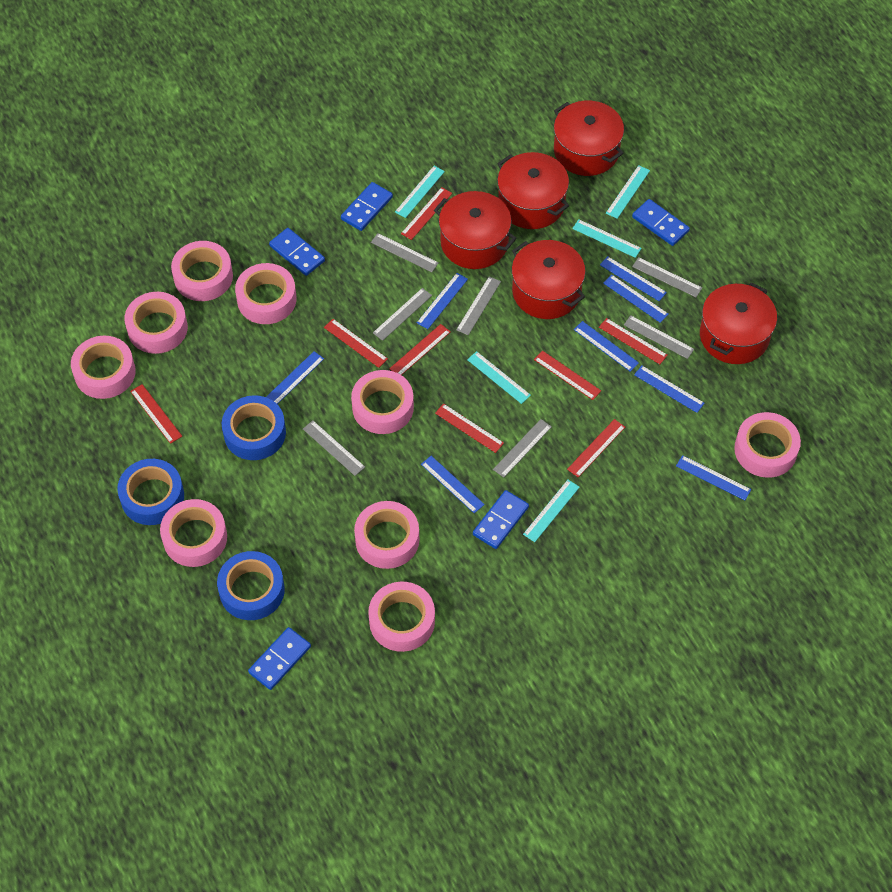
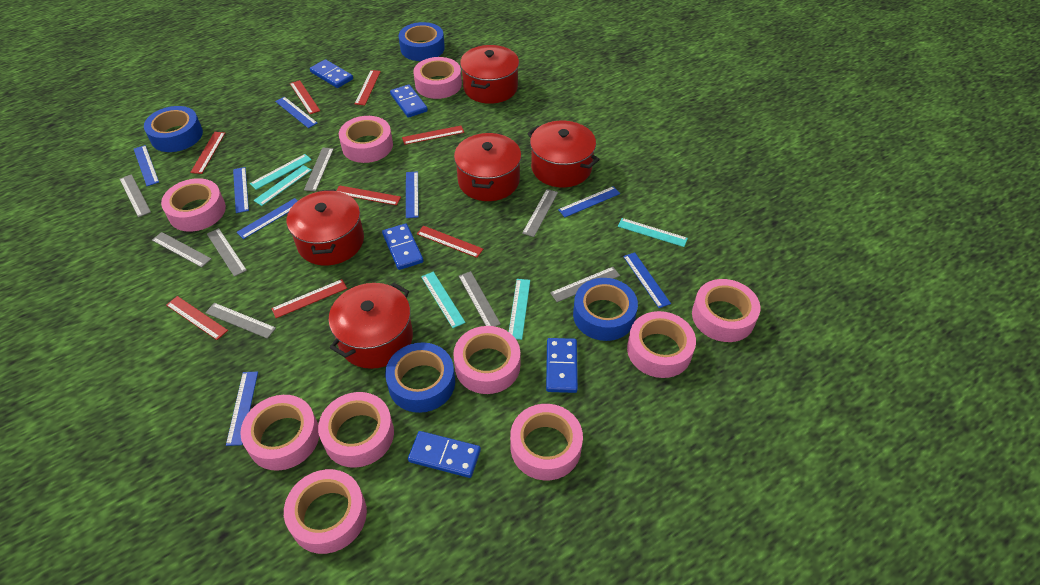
blue tape: [117,459,184,525] [217,551,285,620] [222,395,286,460] = 3 -> [144,106,203,152] [385,342,455,413] [399,22,445,61] [573,278,638,341] = 4
grey ruler: [303,421,365,476] [371,233,439,272] [373,288,432,341] [456,276,501,335] [493,419,552,478] [624,315,694,359] [632,257,702,297] = 7 -> [120,174,151,217] [152,232,211,267] [205,303,276,339] [207,228,247,277] [304,147,334,192] [459,271,501,326] [522,189,558,237] [550,267,620,302] = 8
pink tape: [71,336,136,399] [124,292,188,354] [160,499,227,567] [171,241,233,301] [235,263,296,324] [351,370,414,434] [354,501,419,569] [368,582,435,652] [734,412,801,478] = 9 -> [161,178,226,232] [240,395,319,471] [284,469,367,554] [318,392,394,468] [339,116,393,163] [413,57,462,99] [453,326,520,394] [510,404,583,480] [627,311,696,378] [692,279,760,342] = 10

